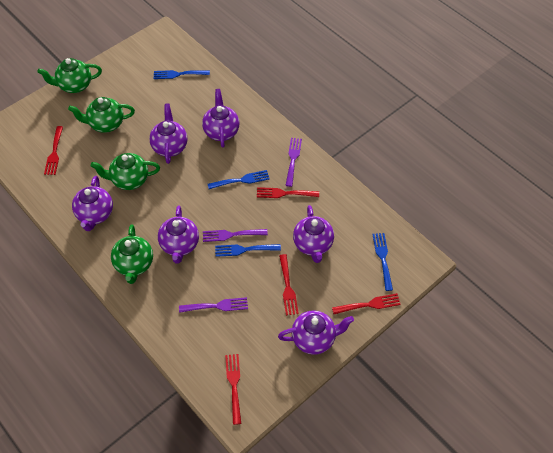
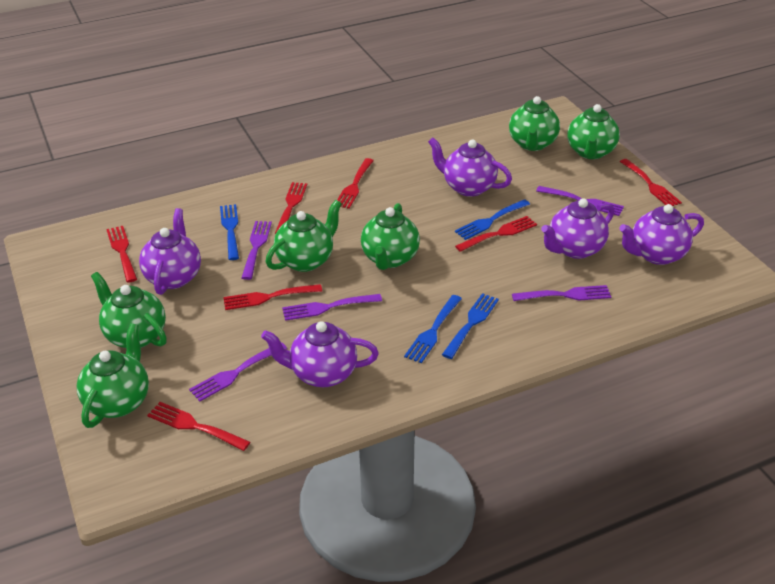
green teapot: [37,58,102,93] [68,97,135,133] [91,153,160,190] [111,224,153,284] = 4 -> [77,323,149,428] [91,272,167,348] [266,200,342,272] [361,203,420,270] [509,96,560,151] [567,104,620,159] = 6
purple fork: [179,297,248,313] [203,229,268,242] [285,138,302,187] = 3 -> [189,342,287,401] [242,221,272,280] [282,294,382,321] [512,285,611,301] [536,186,624,216] = 5
purple teapot: [72,176,113,231] [149,104,188,164] [158,206,199,264] [202,89,239,148] [278,310,354,355] [293,205,334,263] = 6 -> [139,208,201,295] [261,321,379,387] [428,137,512,197] [541,198,614,259] [619,204,704,265] = 5
red fork: [44,126,63,175] [225,354,241,425] [257,187,319,198] [279,254,299,316] [332,293,401,314] = 5 -> [106,226,137,283] [147,402,250,451] [223,284,322,310] [275,182,307,234] [337,158,374,209] [455,216,537,252] [620,159,682,206] = 7

